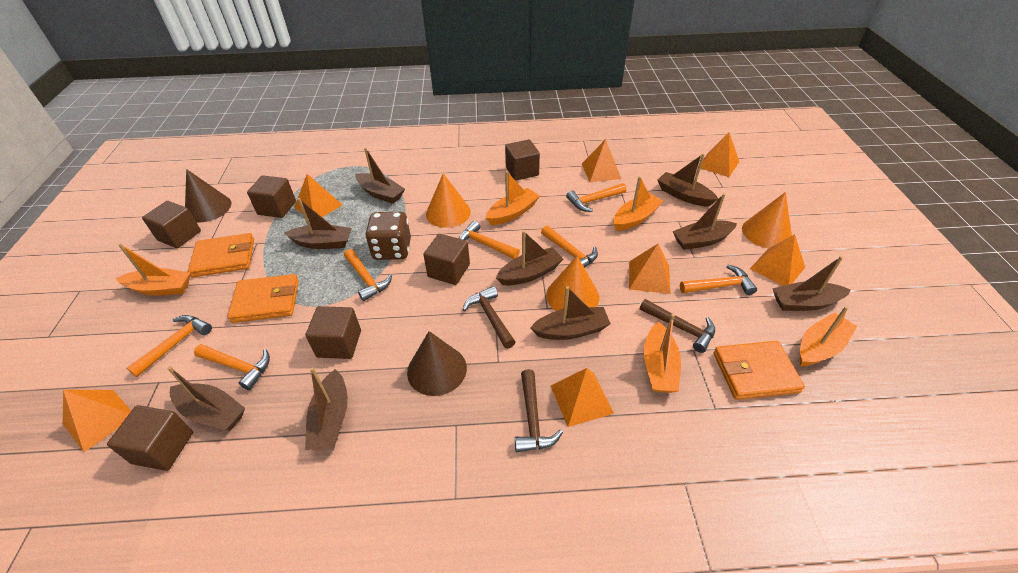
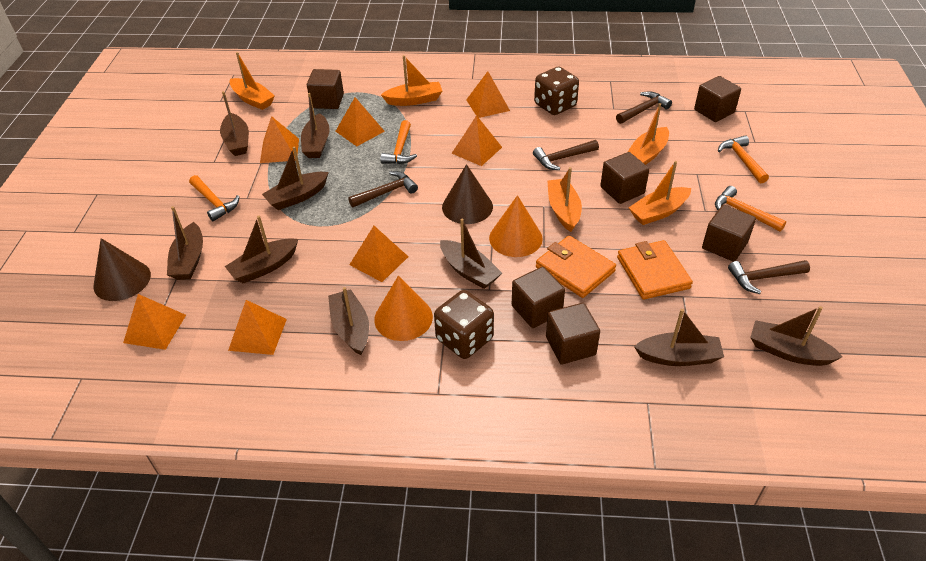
brown dice: [365,212,411,260] = 1 -> [434,290,494,359] [534,67,579,115] = 2
brown hammer: [463,286,515,349] [515,369,563,452] [640,299,715,353] = 3 -> [348,171,418,207] [533,140,599,170] [616,91,672,124] [728,260,810,294] = 4
orange cone: [426,173,471,228] [546,256,599,311] [742,192,792,248] = 3 -> [374,275,433,341] [489,195,543,257] = 2
orange hammer: [127,315,212,377] [194,344,270,390] [344,249,392,301] [459,221,520,259] [541,225,598,268] [566,183,627,212] [680,265,757,295] = 7 -> [189,175,240,221] [380,120,417,164] [715,186,786,232] [718,135,769,183] = 4
orange wallet: [188,233,254,277] [227,274,299,323] [714,341,805,400] = 3 -> [536,236,616,298] [617,240,693,300] = 2

